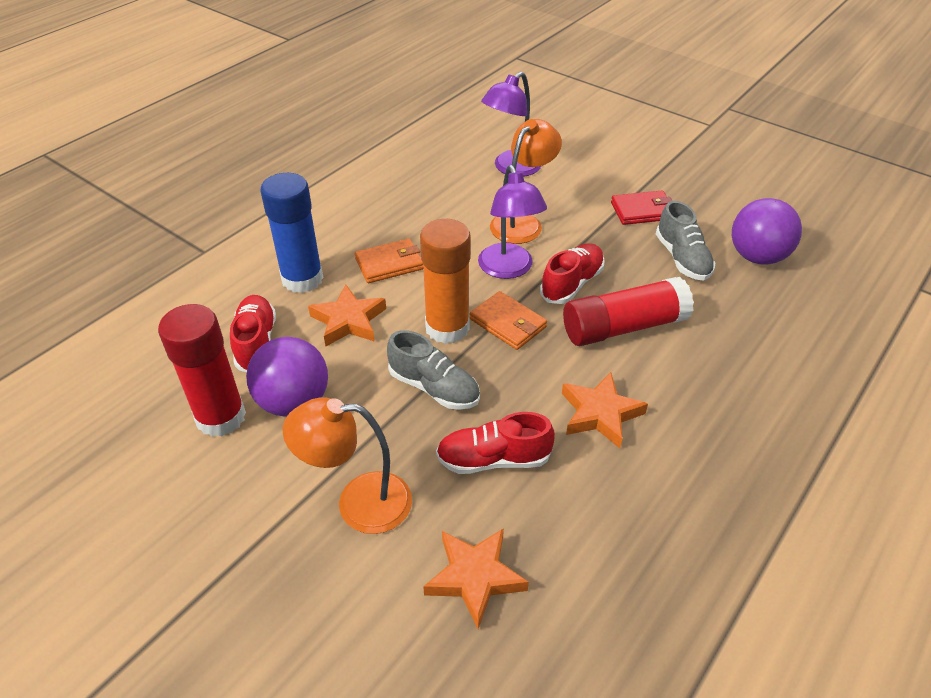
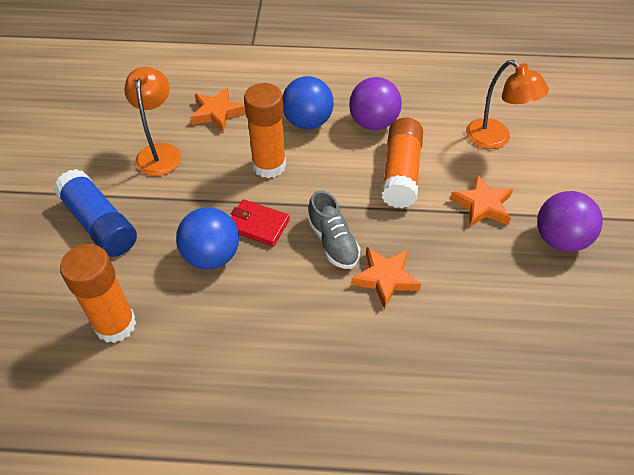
blue ball: none = 0 -> [176,207,239,269] [283,76,334,129] = 2
grey shoe: [387,330,480,410] [656,201,715,281] = 2 -> [307,190,360,269] = 1
orange glue stick: [420,219,471,344] = 1 -> [60,244,136,343] [244,83,286,178] [381,117,423,208] = 3
orange wallet: [355,239,423,283] [470,291,547,350] = 2 -> none = 0
purple lamp: [478,165,547,279] [481,71,541,177] = 2 -> none = 0
red glue stick: [158,304,246,437] [563,277,694,346] = 2 -> none = 0
red shoe: [230,295,276,372] [436,412,555,474] [540,243,605,304] = 3 -> none = 0

